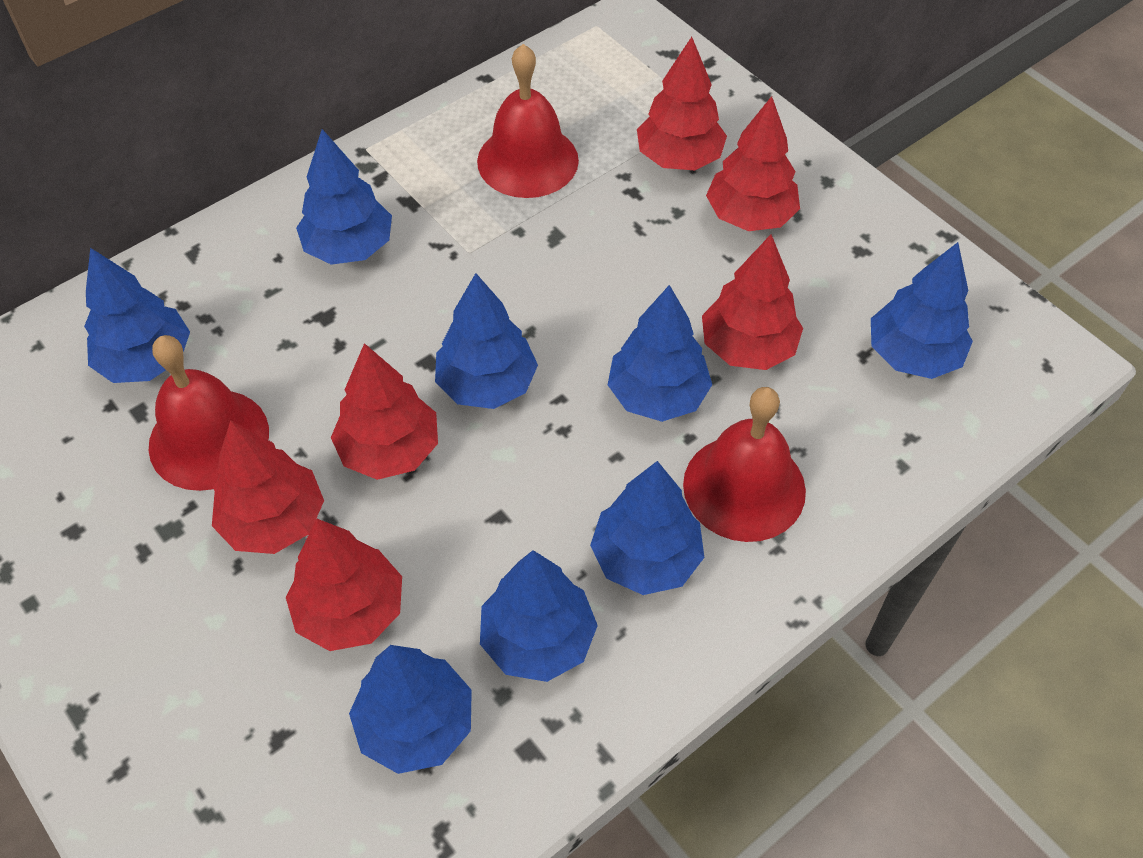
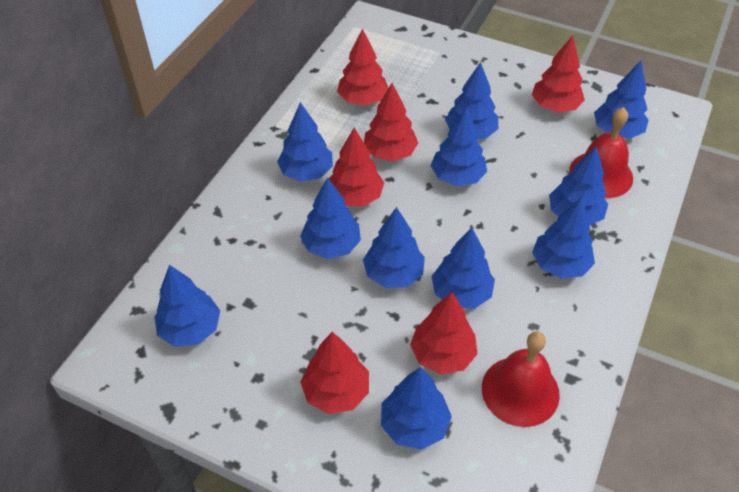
blue tree: [84,248,190,383] [296,129,392,265] [349,645,472,774] [435,273,538,409] [480,550,598,682] [590,461,704,595] [608,285,712,422] [871,242,973,379] = 8 -> [154,265,220,347] [277,102,333,182] [300,177,361,259] [363,207,425,288] [381,367,452,449] [431,107,487,186] [431,228,495,309] [445,62,498,139] [532,197,595,279] [549,146,608,226] [594,61,649,138] = 11
red bell: [149,335,269,491] [477,44,579,198] [683,387,806,542] = 3 -> [482,331,560,427] [569,107,633,198] = 2

